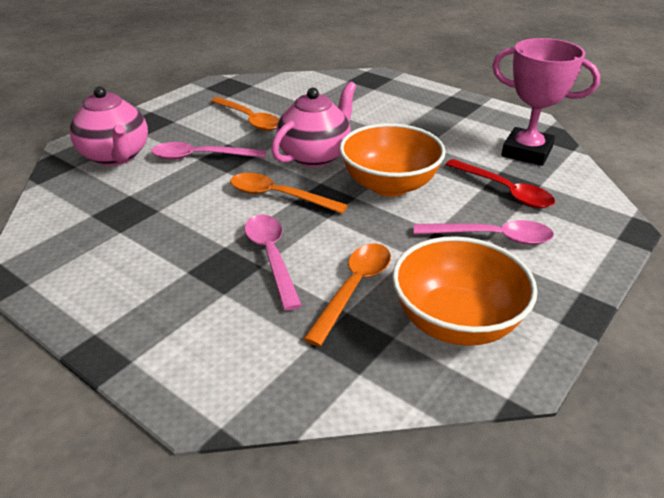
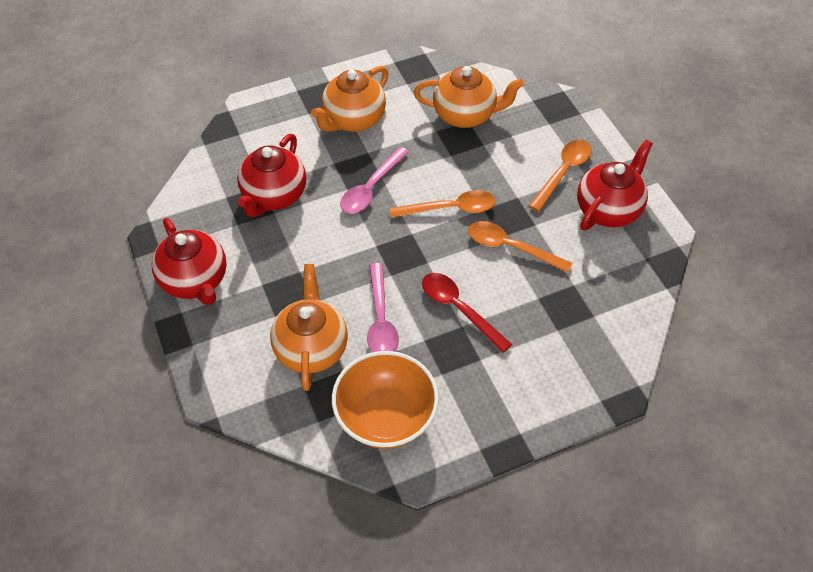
orange bowl: [339,123,446,197] [392,236,538,346] = 2 -> [332,351,439,449] = 1
orange teapot: none = 0 -> [270,264,348,391] [311,66,389,132] [414,66,524,128] = 3
pink spoon: [151,142,266,160] [244,215,302,311] [414,220,554,245] = 3 -> [340,147,409,214] [367,263,399,352] = 2
pink teapot: [70,86,148,166] [271,81,356,167] = 2 -> none = 0
pink trophy: [492,38,600,166] = 1 -> none = 0
red teapot: none = 0 -> [152,218,227,305] [237,134,306,217] [577,140,653,230] = 3

